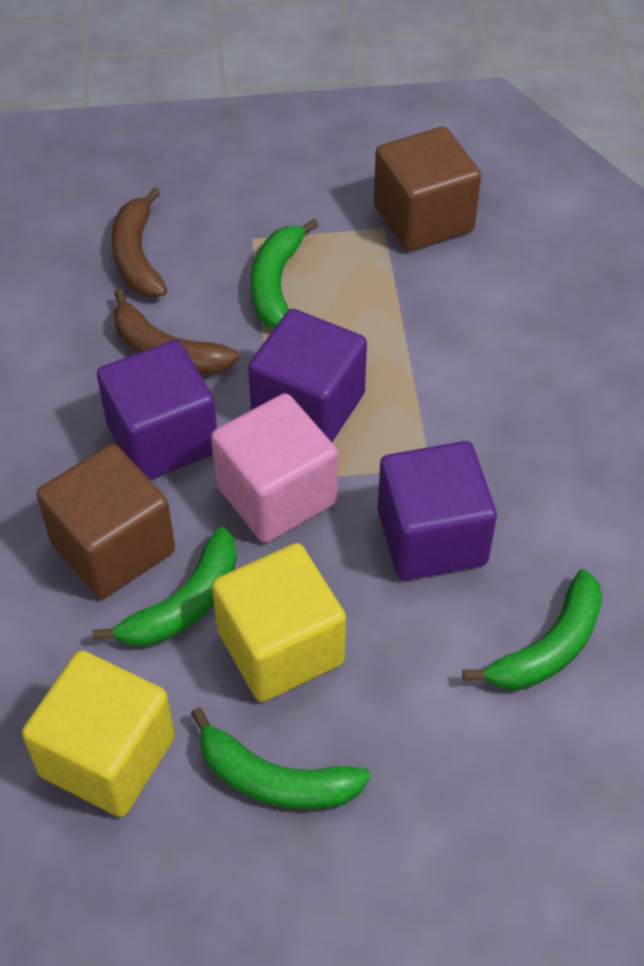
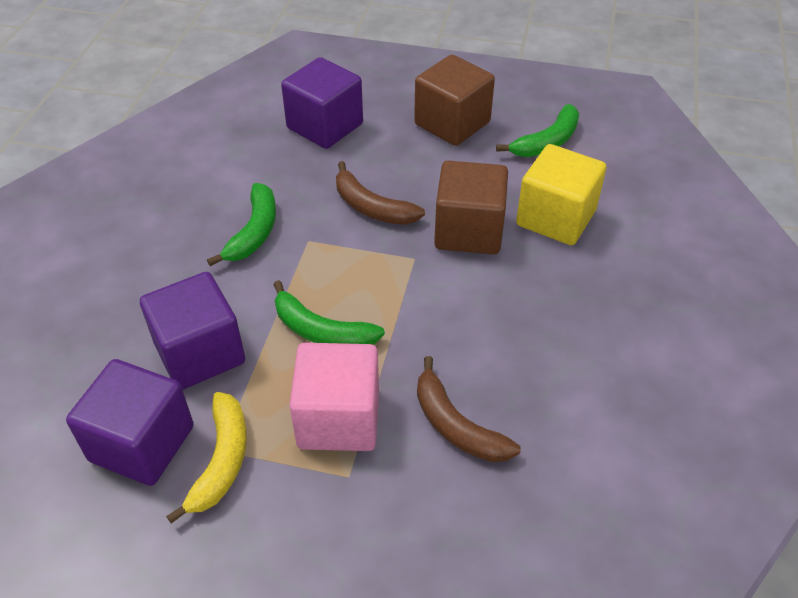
green banana: [92,527,237,646] [191,707,370,810] [251,219,319,328] [463,569,603,690] = 4 -> [207,183,276,266] [273,280,385,345] [496,104,579,157] = 3
yellow banana: none = 0 -> [166,392,247,524] = 1
yellow cube: [22,650,175,817] [212,543,346,702] = 2 -> [516,144,606,245] = 1

